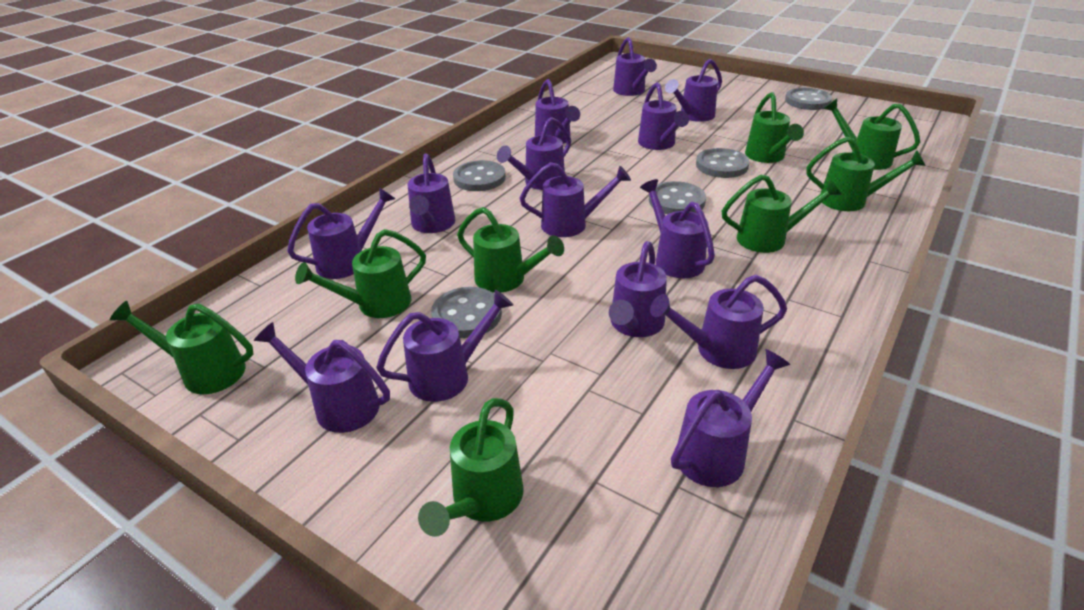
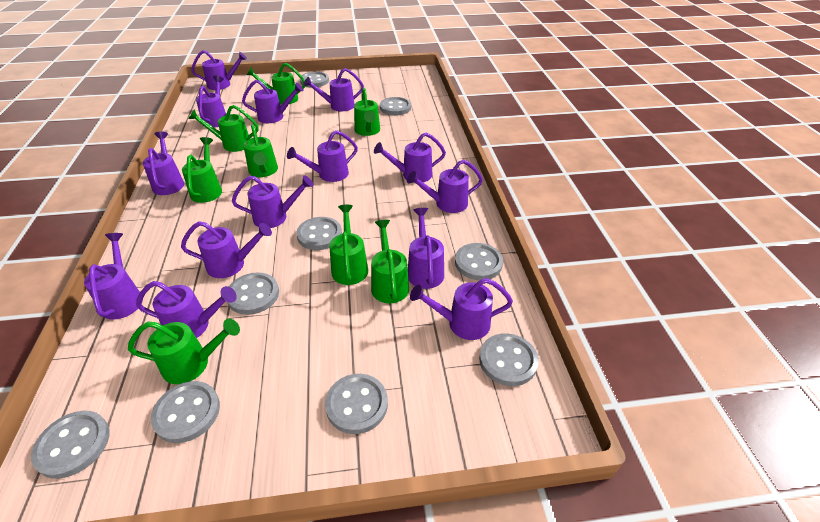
grey button: [431,287,502,338] [453,160,506,191] [649,181,706,214] [696,148,749,178] [785,88,832,110] = 5 -> [31,411,110,479] [151,381,220,443] [227,272,279,315] [296,217,342,250] [300,72,329,87] [325,374,388,434] [380,97,411,115] [455,243,503,280] [479,333,539,386] = 9

